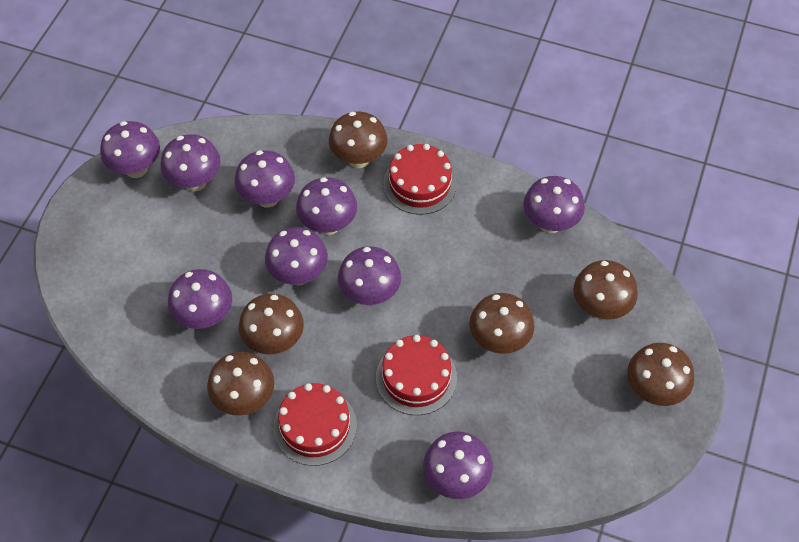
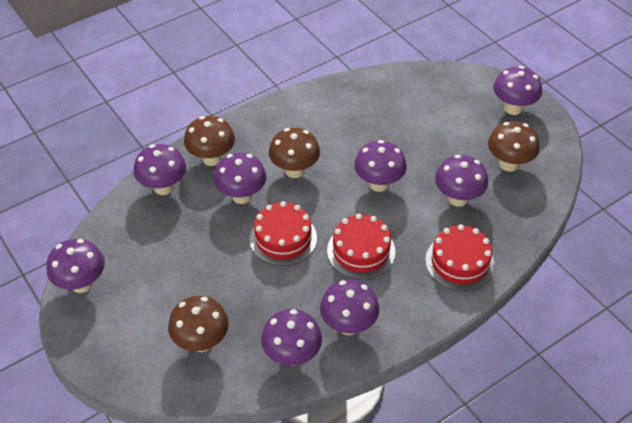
brown mushroom: [207,352,274,416] [239,294,304,355] [329,112,388,168] [469,293,535,354] [574,260,638,320] [627,343,694,406] = 6 -> [168,296,229,352] [184,116,235,166] [269,128,320,178] [488,121,540,172] = 4
purple mushroom: [100,121,160,178] [160,134,221,191] [168,269,232,329] [235,150,295,208] [265,227,328,285] [296,177,357,235] [338,246,401,305] [423,432,493,499] [523,176,585,233] = 9 -> [47,239,105,293] [134,144,186,195] [214,153,266,204] [261,309,322,366] [320,279,379,335] [354,140,407,192] [435,155,488,207] [493,66,542,115] = 8

